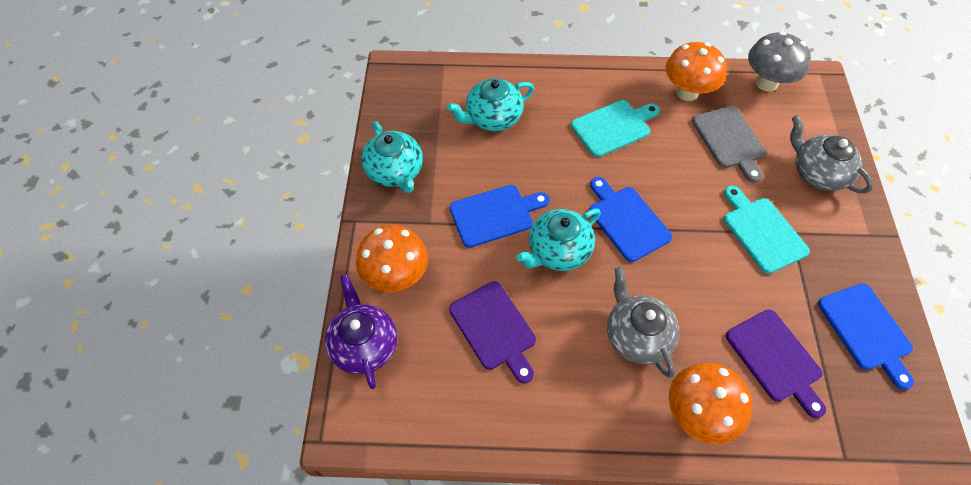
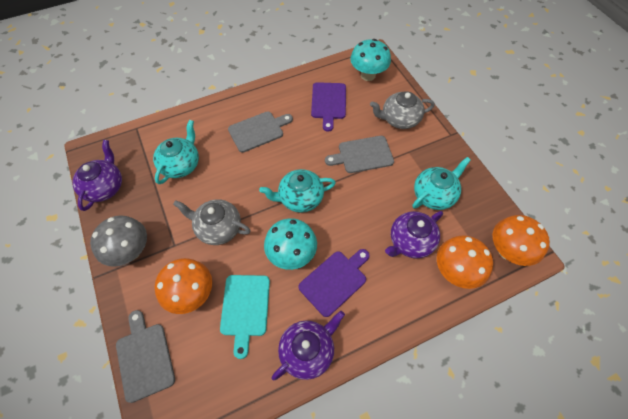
blue cutting board: [450,185,550,248] [589,177,672,262] [818,283,914,390] = 3 -> none = 0
grey cutting board: [692,106,766,183] = 1 -> [116,310,175,403] [228,111,293,153] [325,136,394,173] = 3
purple teapot: [325,274,397,389] = 1 -> [72,140,122,211] [272,311,345,380] [385,211,443,258] = 3
turquoise cutting board: [571,100,660,157] [724,186,810,274] = 2 -> [220,275,270,359] = 1
turquoise mushroom: none = 0 -> [264,218,317,270] [350,39,391,81] = 2

